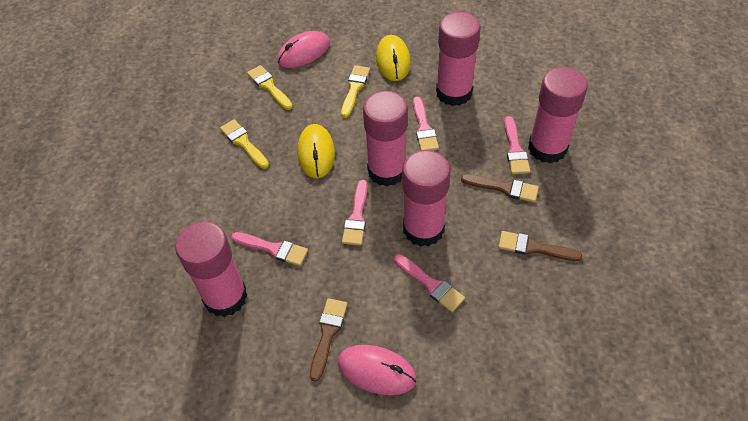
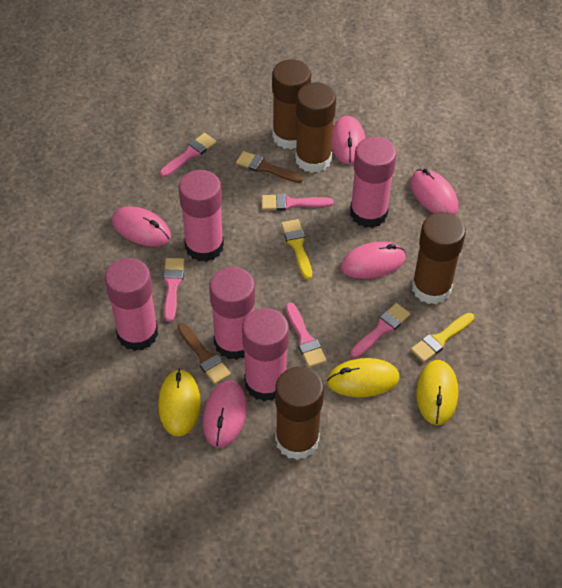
brown brush: [310,298,348,382] [461,174,539,202] [498,231,582,261] = 3 -> [178,323,231,384] [236,151,303,183] = 2
brown glue stick: none = 0 -> [272,60,311,149] [275,367,324,460] [295,82,336,173] [412,212,466,304] = 4
pink mouse: [277,31,330,68] [338,345,416,395] = 2 -> [112,206,171,247] [203,381,247,447] [332,116,365,165] [341,242,406,279] [410,169,458,215] = 5
yellow brush: [220,119,269,169] [247,65,293,110] [341,65,370,118] = 3 -> [281,219,312,280] [411,313,474,362] = 2
yellow mouse: [297,124,335,178] [376,35,411,81] = 2 -> [158,369,201,437] [327,358,399,397] [416,360,458,425] = 3

